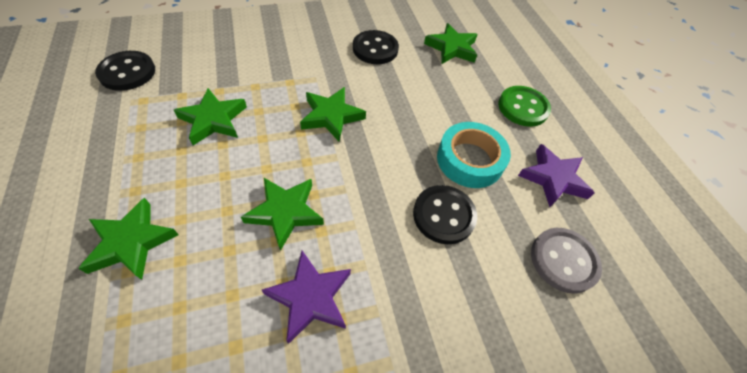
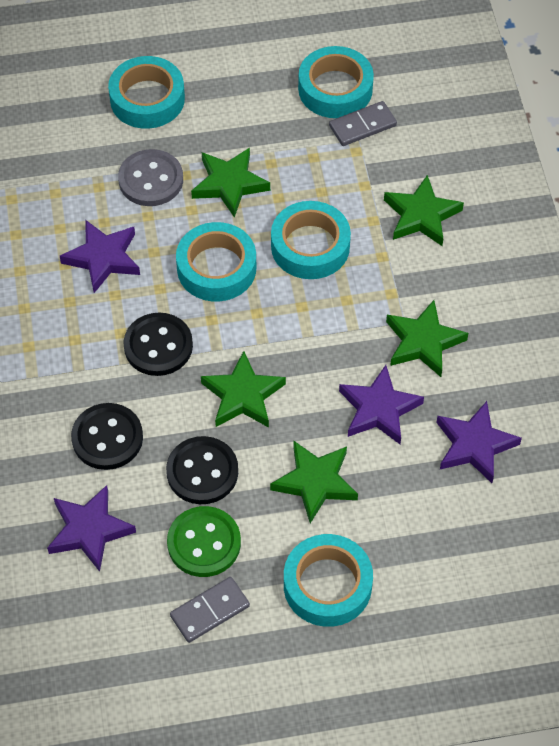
grey domino: none = 0 -> [170,577,250,643] [329,101,397,146] = 2
purple star: [262,251,351,344] [518,144,594,207] = 2 -> [47,485,136,572] [60,220,140,293] [339,365,424,444] [436,401,522,483] = 4
turquoise tape: [437,122,511,188] = 1 -> [108,56,185,129] [176,222,256,301] [271,201,351,279] [284,534,373,627] [298,46,374,118] = 5

